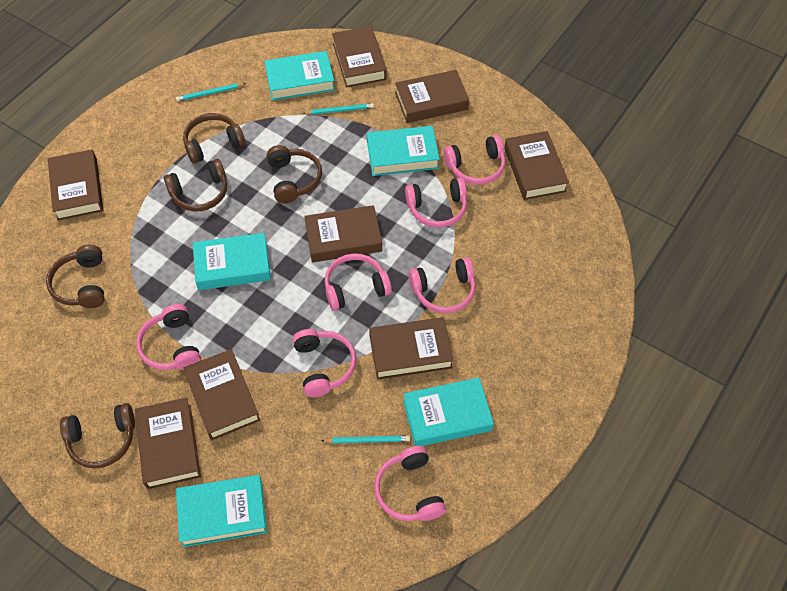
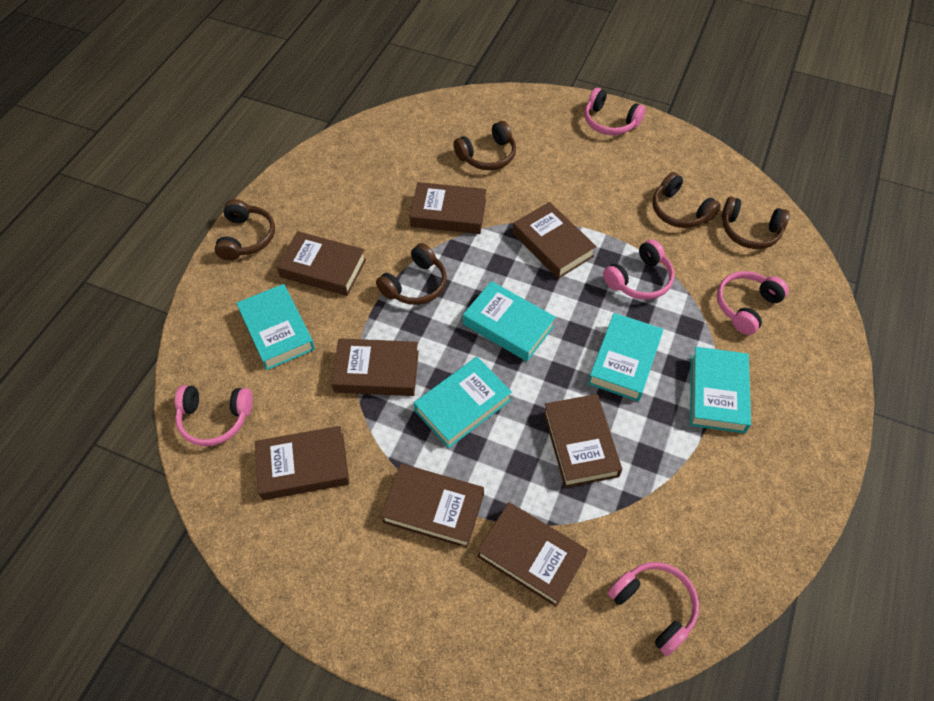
pink headphones: [136,304,201,370] [293,329,356,397] [325,253,392,311] [374,446,446,521] [405,178,467,228] [409,257,476,313] [444,135,506,185] = 7 -> [175,385,253,446] [584,88,646,135] [603,239,674,300] [608,562,699,656] [717,271,789,335] = 5
turquoise pencil: [176,83,245,101] [303,103,374,115] [321,435,410,443] = 3 -> none = 0

